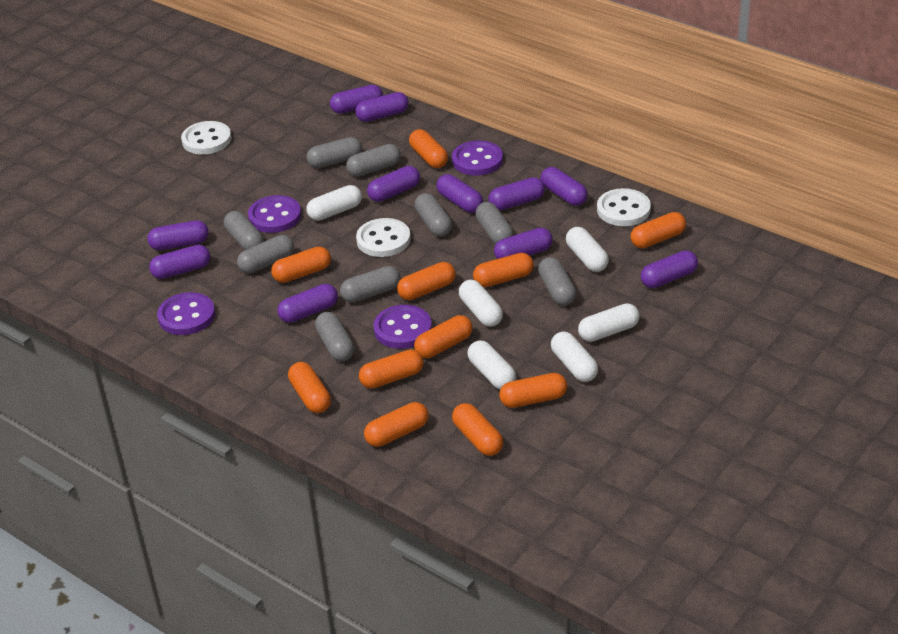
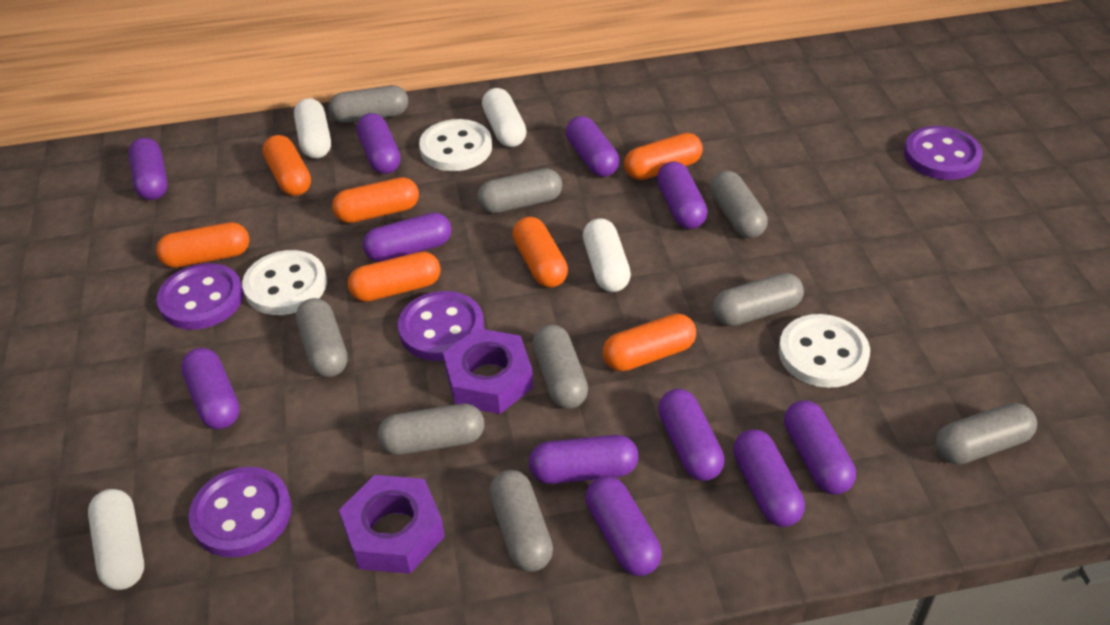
orange capsule: [271,247,331,283] [288,362,331,413] [359,349,424,389] [364,402,429,447] [397,262,456,300] [409,129,448,168] [414,315,473,358] [452,403,503,456] [473,253,534,287] [499,373,567,408] [630,212,686,248] = 11 -> [156,222,249,268] [262,135,311,196] [332,177,419,223] [348,252,441,302] [512,217,568,288] [603,314,696,371] [624,133,703,180] = 7
purple nut: none = 0 -> [339,475,445,574] [443,328,533,414] = 2
white capsule: [306,185,362,221] [459,280,503,327] [467,340,516,389] [551,331,598,382] [566,227,609,272] [578,303,640,342] = 6 -> [88,489,144,590] [294,98,331,159] [482,88,527,147] [583,218,631,292] = 4

